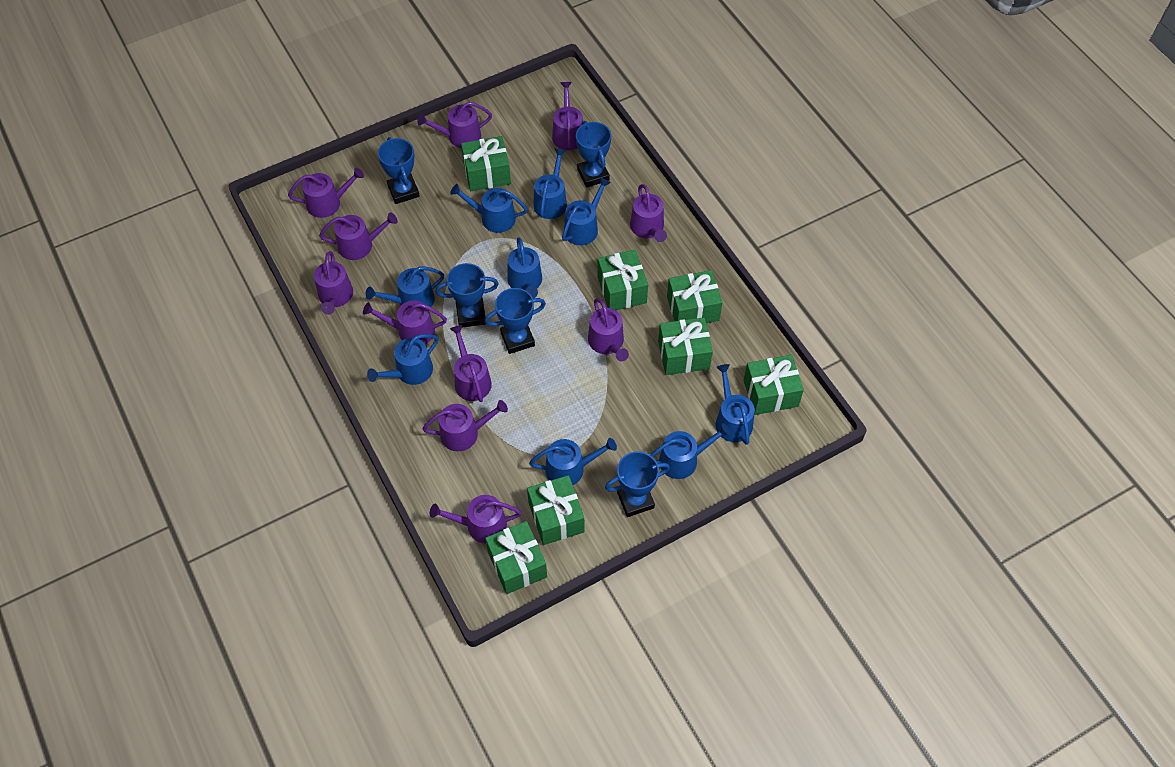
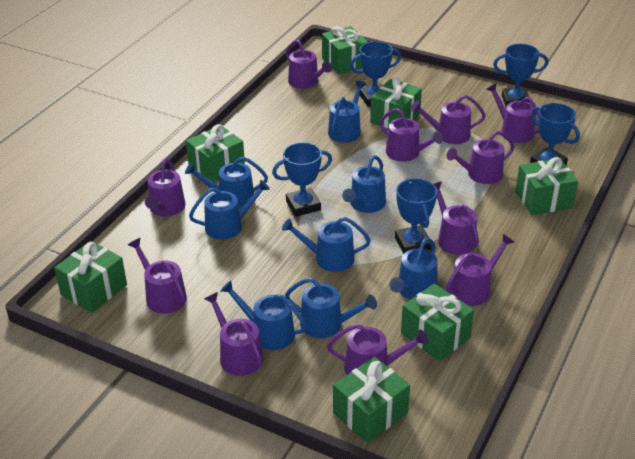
blue watering can: [366,267,444,307] [367,334,439,385] [450,184,528,233] [507,238,542,298] [529,438,617,485] [533,149,567,219] [562,177,611,245] [650,423,731,479] [716,364,755,445] = 9 -> [185,157,268,209] [189,180,270,239] [220,280,307,350] [282,217,371,272] [285,278,377,338] [328,80,366,143] [342,155,386,213] [390,238,437,300] = 8

